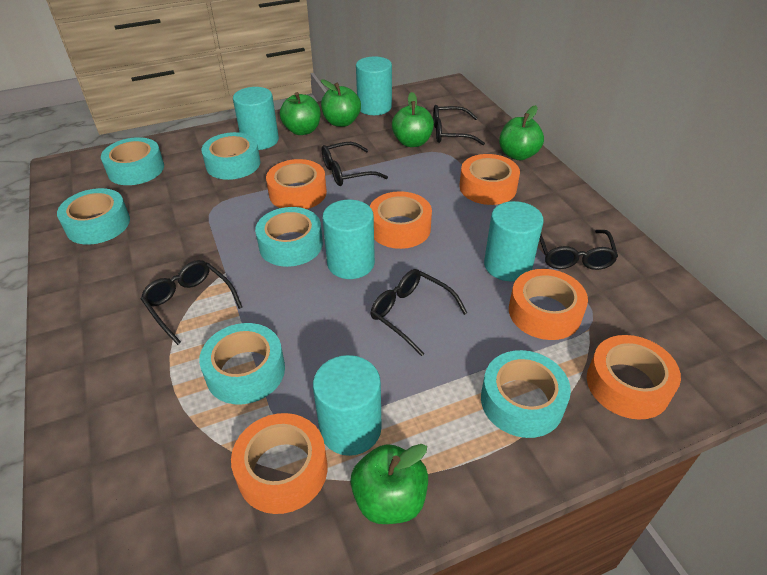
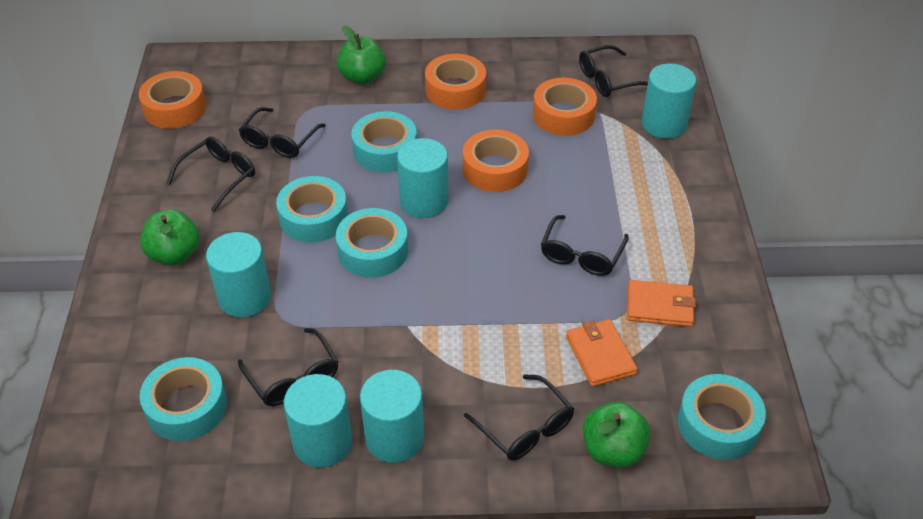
black glasses: [141,260,242,345] [322,142,388,186] [371,269,467,356] [433,105,485,145] [539,230,618,270] = 5 -> [167,137,255,212] [238,328,338,406] [239,107,326,158] [464,374,574,461] [541,215,629,276] [579,45,648,97] = 6
green apple: [280,92,321,135] [321,79,361,127] [350,444,428,524] [392,92,434,147] [499,105,544,160] = 5 -> [140,209,200,265] [337,25,386,85] [583,402,651,468] = 3
orange tape: [231,413,328,514] [266,159,327,209] [370,191,432,249] [459,154,520,205] [509,269,588,340] [587,335,681,420] = 6 -> [139,71,206,129] [425,54,486,110] [463,129,529,192] [533,78,597,136] = 4
orange wallet: none = 0 -> [566,319,637,387] [627,280,696,327] = 2
turquoise tape: [57,188,130,245] [101,137,164,185] [199,323,285,404] [201,132,261,180] [255,207,323,267] [481,350,571,438] = 6 -> [140,357,227,441] [276,176,348,243] [336,208,408,278] [351,111,417,172] [678,374,766,459] = 5

